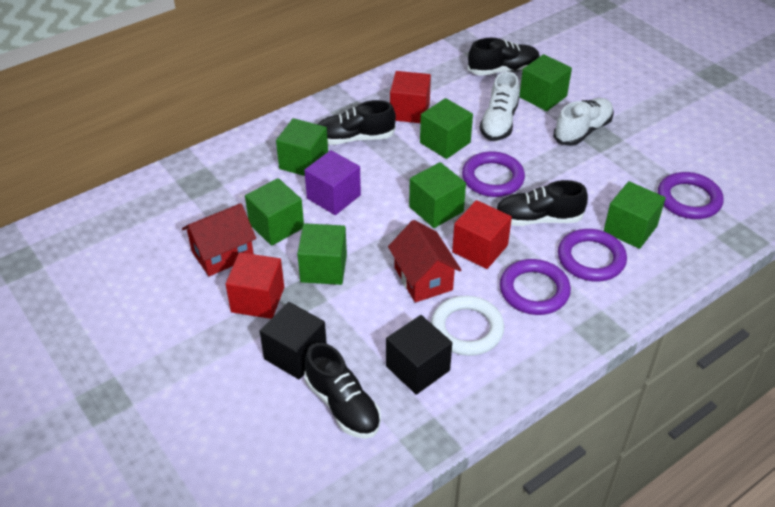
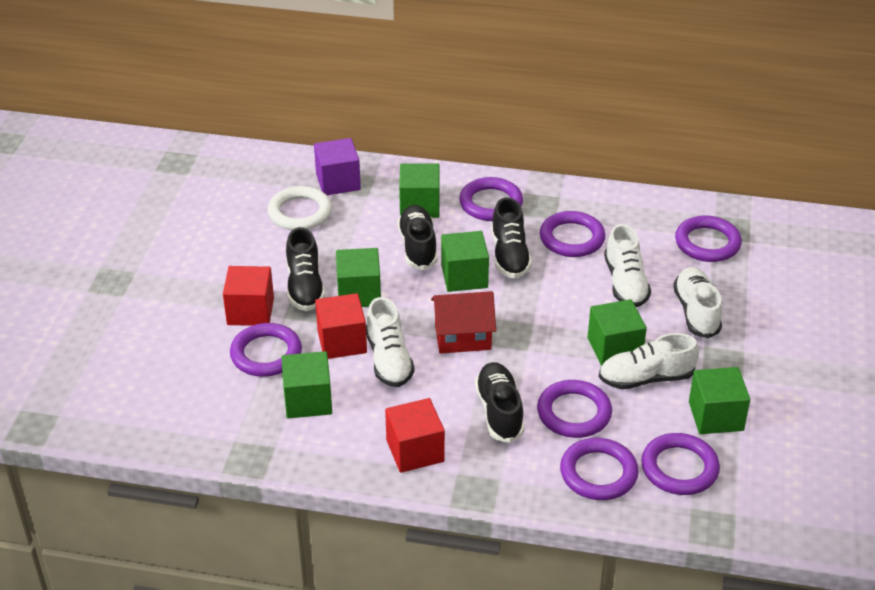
black cube: [260,302,327,379] [386,315,452,395] = 2 -> none = 0
green cube: [245,178,304,246] [276,118,328,176] [297,223,347,285] [409,162,466,228] [420,98,473,159] [519,54,572,111] [604,181,666,249] = 7 -> [282,351,332,418] [336,248,381,307] [399,164,439,218] [441,231,489,292] [588,299,647,366] [689,367,750,434] = 6
purple ring: [462,151,525,197] [500,259,571,315] [558,229,627,282] [658,172,724,219] = 4 -> [230,323,302,377] [459,177,523,221] [537,380,612,438] [540,211,605,257] [560,438,639,500] [641,433,720,495] [675,216,742,262] = 7
red house: [182,203,256,276] [388,220,461,302] = 2 -> [431,291,496,354] = 1
white shoe: [480,72,519,141] [553,98,614,146] = 2 -> [366,297,415,387] [599,333,699,389] [604,224,651,307] [673,267,722,338] = 4

